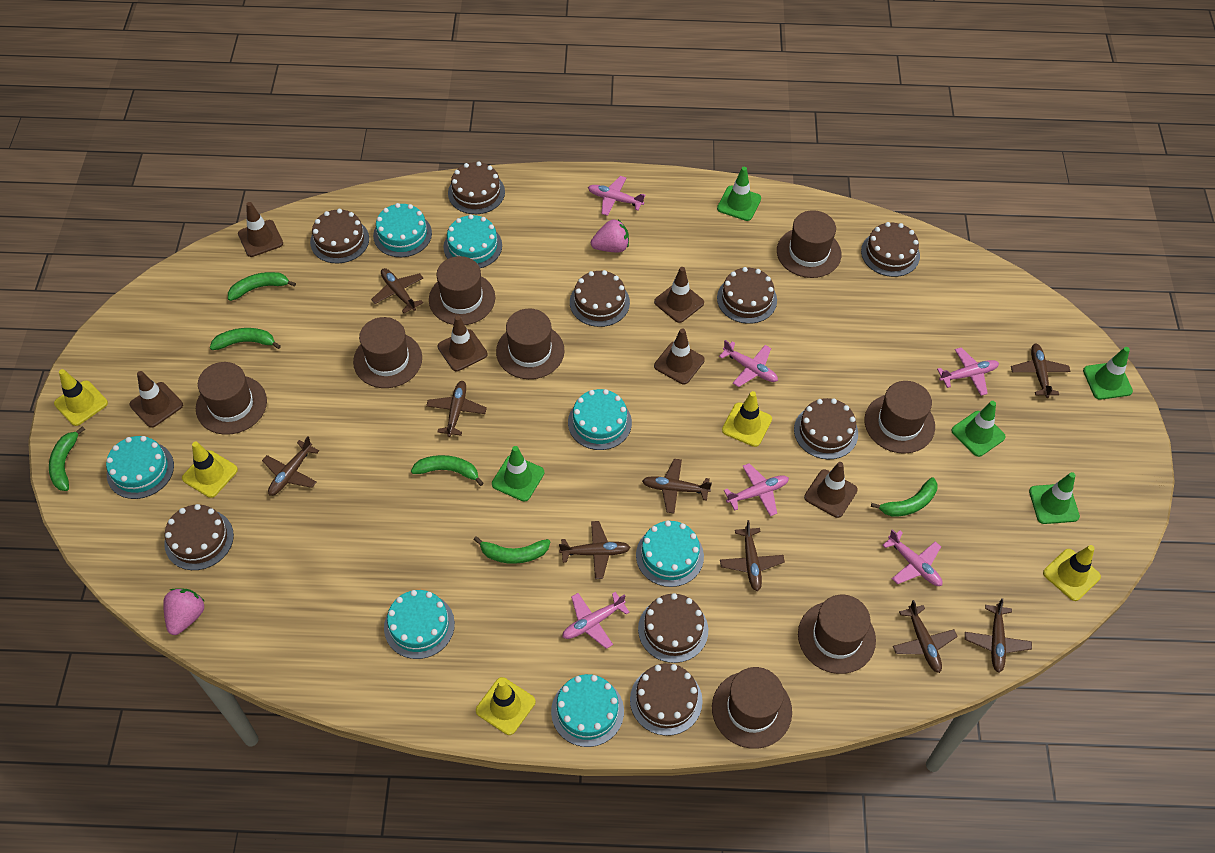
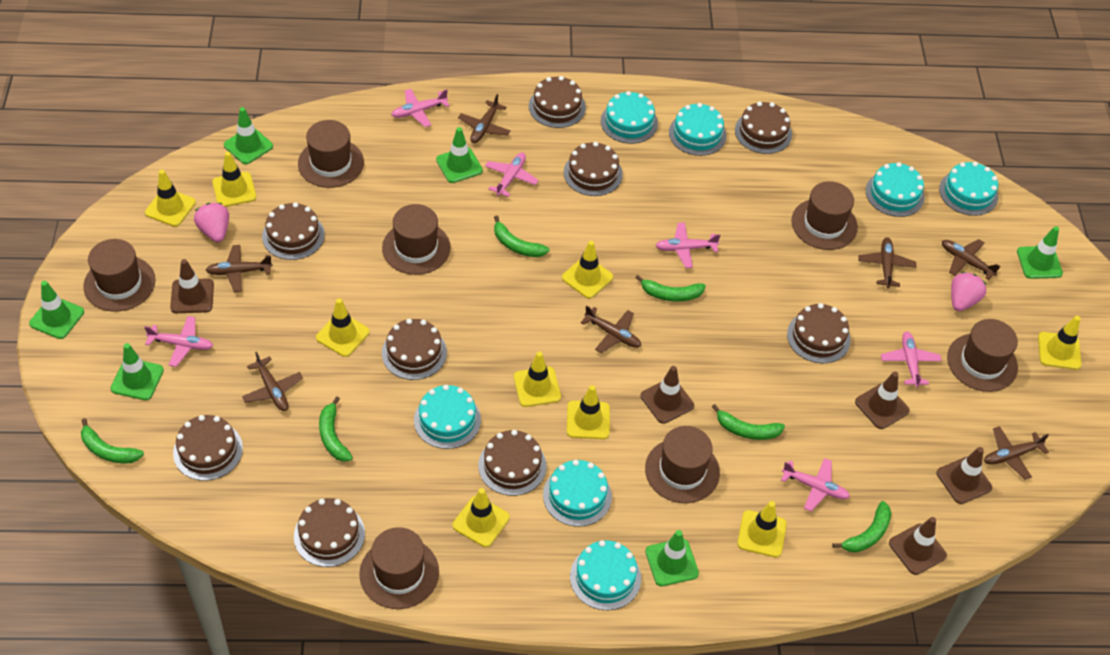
brown hat: [196,362,267,435] [353,317,422,388] [429,256,495,325] [496,308,565,379] [712,667,792,749] [777,210,841,278] [798,595,876,674] [864,381,935,454] = 8 -> [83,239,155,312] [298,120,364,188] [359,527,439,609] [382,204,451,275] [645,426,720,503] [791,181,858,250] [947,319,1018,392] = 7
brown plane: [262,437,319,496] [371,268,423,313] [426,381,487,437] [559,521,631,579] [642,459,712,514] [720,520,785,591] [893,600,958,673] [965,598,1032,673] [1011,344,1071,398] = 9 -> [206,245,273,292] [242,352,303,411] [458,94,511,143] [581,305,641,353] [859,237,916,288] [942,239,1001,280] [984,426,1049,480] = 7
brown traffic cone: [130,371,183,428] [238,202,283,257] [438,316,487,371] [654,267,704,323] [654,328,705,384] [804,462,858,518] = 6 -> [170,259,214,313] [641,366,694,424] [855,372,910,429] [889,517,947,575] [937,447,992,504] = 5
green traffic cone: [492,446,544,502] [717,167,761,221] [951,401,1006,457] [1029,472,1080,524] [1083,347,1133,400] = 5 -> [29,281,84,339] [111,343,164,400] [224,107,273,164] [436,127,483,183] [645,530,699,586] [1017,226,1063,279] = 6
yellow traffic cone: [54,369,108,426] [182,441,238,498] [476,677,535,735] [722,391,772,447] [1043,545,1101,601] = 5 -> [145,170,196,227] [212,152,256,207] [316,298,370,357] [453,488,510,547] [514,351,561,407] [562,241,613,298] [567,385,610,439] [737,501,787,557] [1038,316,1081,370] = 9

